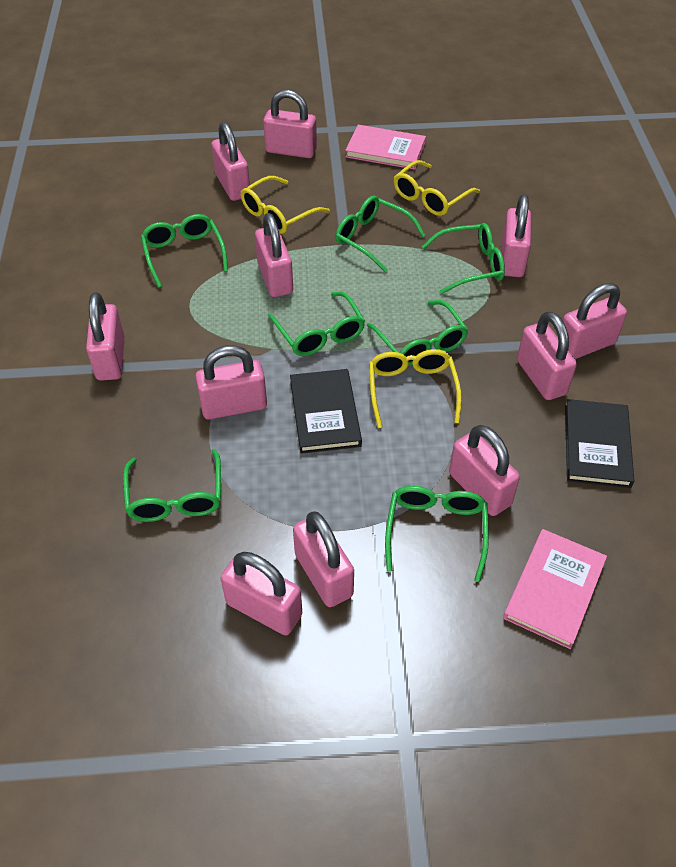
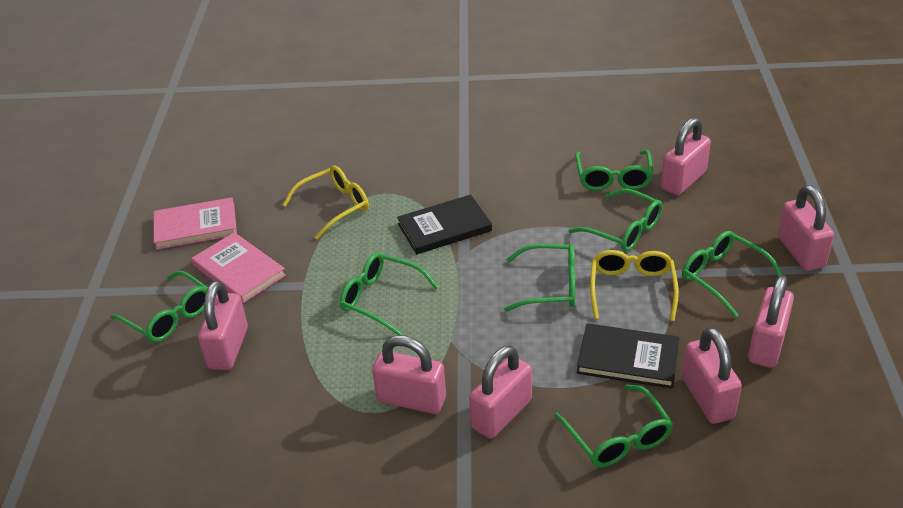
pink padlock: [86,292,125,381] [195,345,267,420] [211,122,250,201] [221,552,302,635] [255,213,293,297] [263,90,317,158] [293,511,354,607] [449,425,520,516] [501,194,531,277] [517,311,577,400] [563,283,627,359] = 11 -> [198,280,248,370] [372,335,446,414] [469,345,532,439] [661,117,711,195] [682,327,742,424] [748,275,794,368] [777,185,834,271] = 7
yellow glasses: [241,176,330,234] [369,349,462,428] [394,160,480,216] = 3 -> [282,165,369,239] [590,250,679,321] = 2

